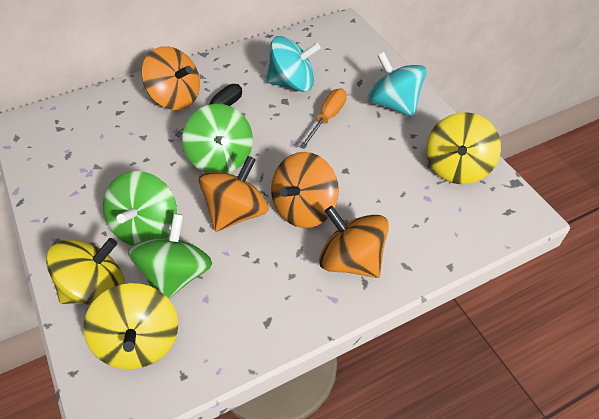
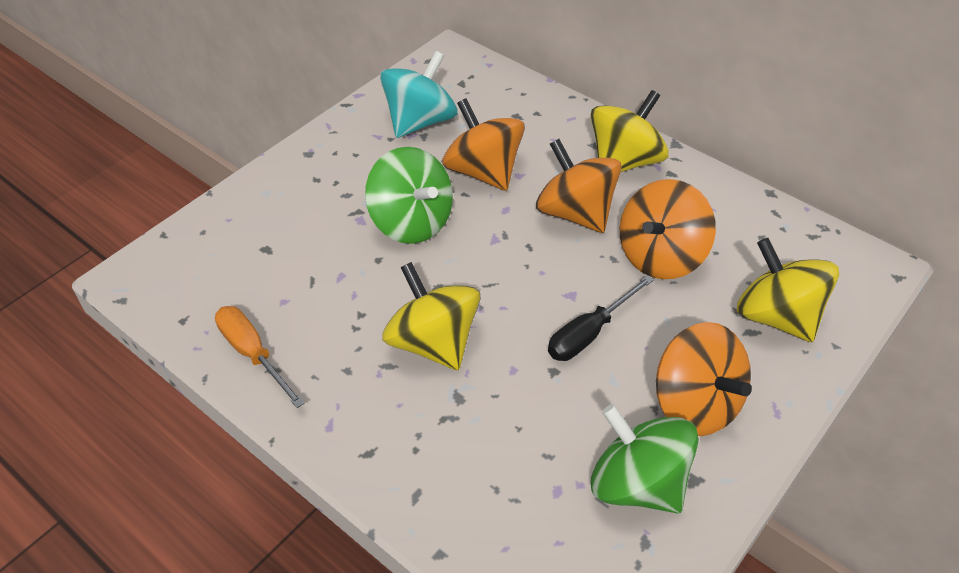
green spinning top: [103,171,177,246] [128,213,212,299] [182,104,253,173] = 3 -> [365,147,453,244] [591,404,699,514] = 2
turquoise spinning top: [266,36,321,92] [368,52,427,117] = 2 -> [380,51,457,138] = 1

